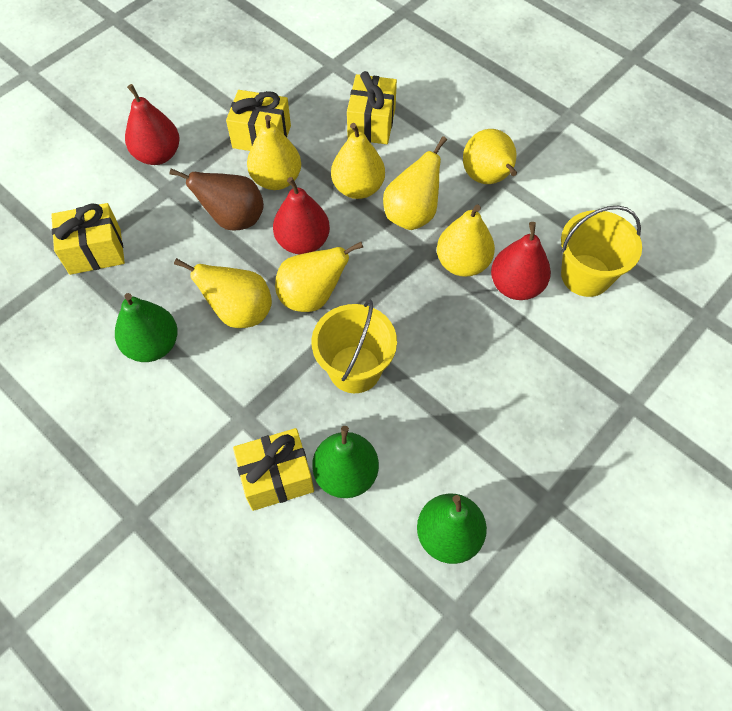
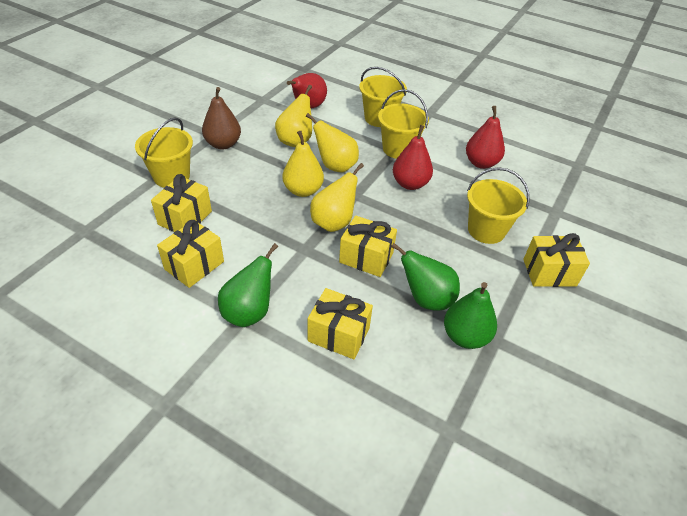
yellow bucket: [312,299,397,393] [561,206,642,297] = 2 -> [135,117,193,188] [359,67,407,127] [378,89,429,159] [467,167,530,244] = 4
yellow gift: [51,203,125,275] [226,90,291,151] [233,428,314,511] [347,71,397,144] = 4 -> [151,174,212,232] [157,220,224,288] [308,288,373,359] [339,216,397,277] [523,233,590,287] = 5
yellow pear: [174,258,272,328] [247,115,301,190] [275,242,363,312] [331,123,385,199] [383,136,447,230] [437,205,495,277] [463,129,517,184] = 7 -> [275,85,312,147] [282,131,324,197] [306,113,359,172] [310,163,364,232] = 4

